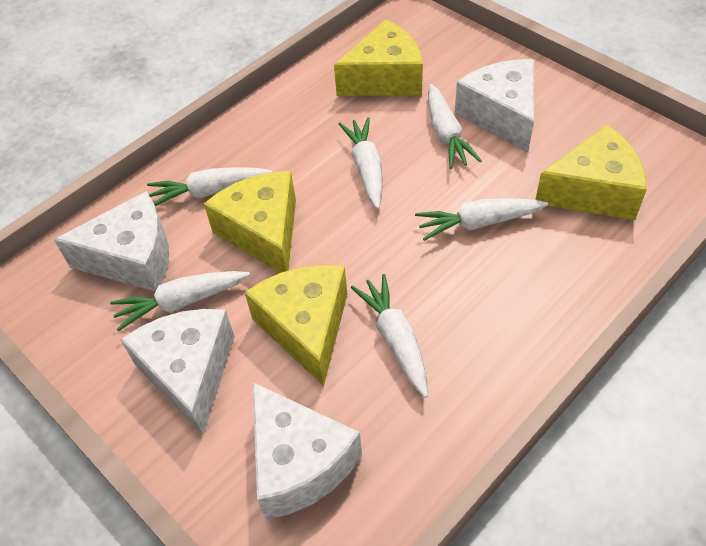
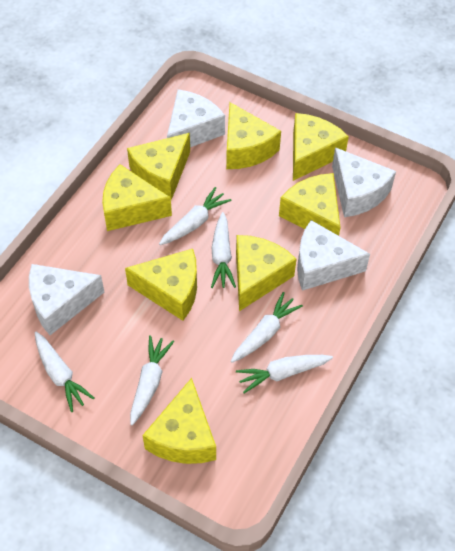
yellow cheese: [204,171,296,273] [244,265,348,386] [334,19,423,96] [535,125,647,220] = 4 -> [102,164,172,231] [125,249,197,321] [127,133,190,200] [143,378,216,464] [226,102,281,169] [236,235,297,311] [279,173,341,236] [293,113,349,181] = 8

